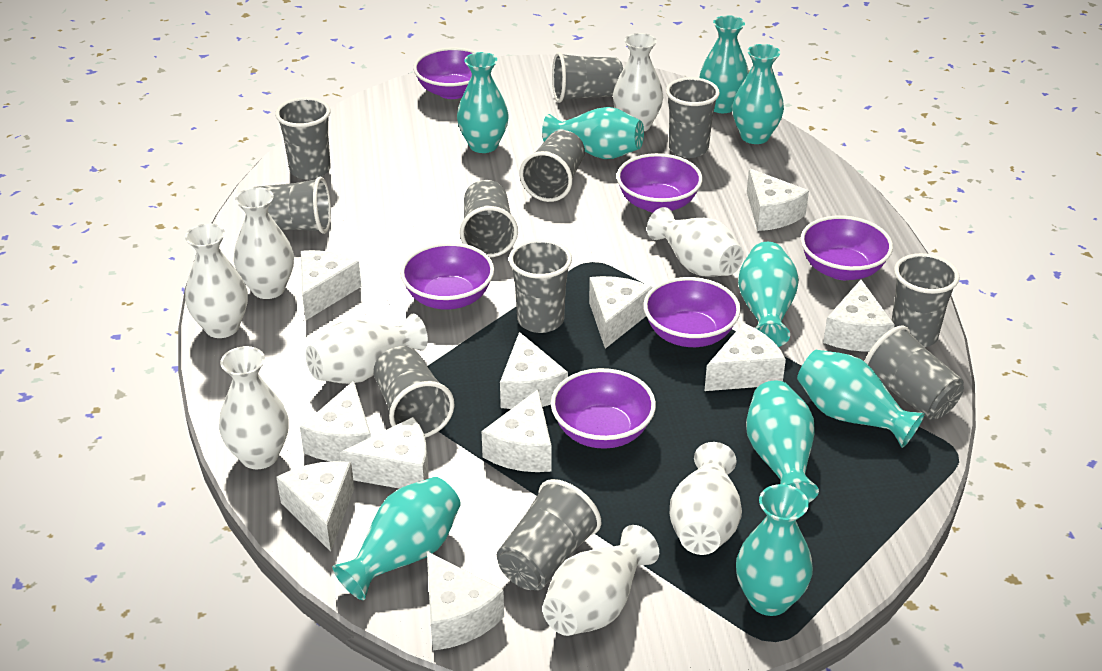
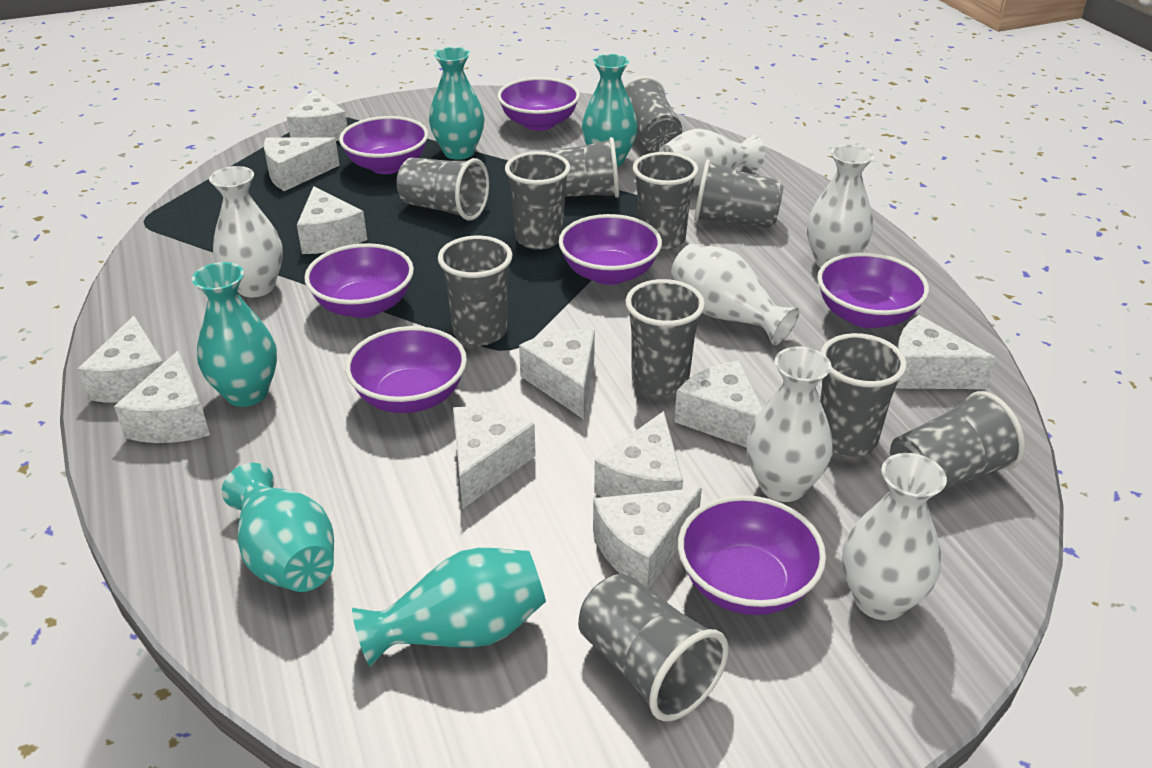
purple bowl: [400,242,494,310] [413,47,477,99] [551,368,656,449] [617,153,703,213] [643,277,741,347] [801,216,893,280] = 6 -> [304,243,414,318] [339,116,428,174] [345,326,467,413] [497,77,580,131] [559,214,662,285] [678,495,826,615] [817,252,929,328] = 7
turquoise vase: [332,477,461,600] [457,52,509,153] [542,107,644,159] [700,15,749,113] [732,44,784,144] [736,484,813,616] [738,242,799,347] [746,380,819,502] [797,350,925,448] = 9 -> [192,262,277,407] [222,463,334,592] [352,548,546,667] [429,47,485,160] [582,54,638,166] = 5
white vase: [185,224,248,338] [219,346,289,469] [234,187,294,299] [306,314,428,384] [542,525,659,636] [613,33,663,131] [647,207,744,277] [670,442,742,555] = 8 -> [209,166,283,297] [659,129,765,187] [671,244,799,346] [746,347,833,502] [807,144,874,268] [842,453,947,620] = 6

